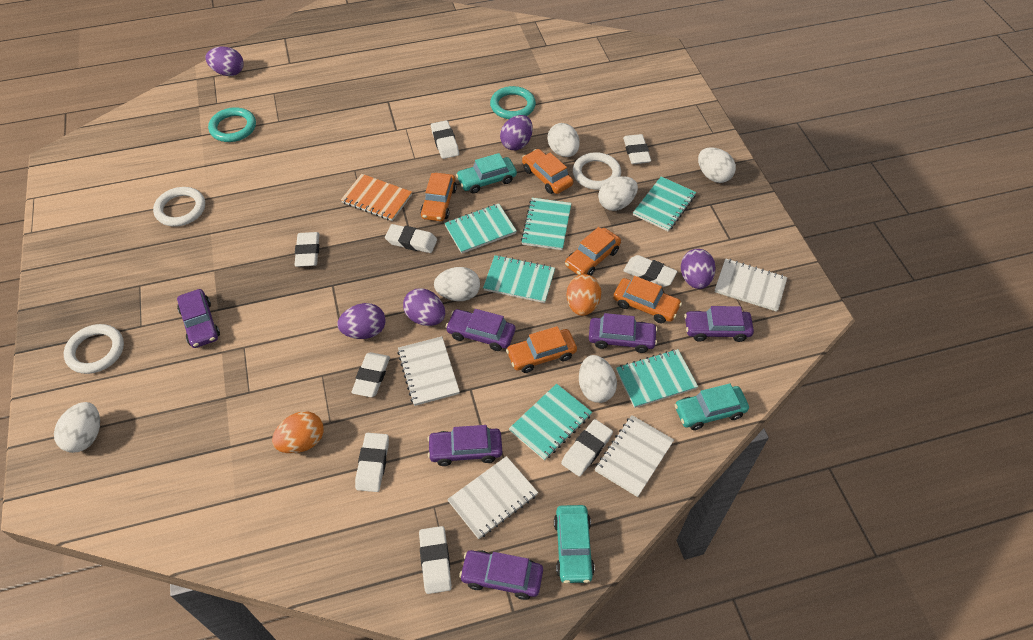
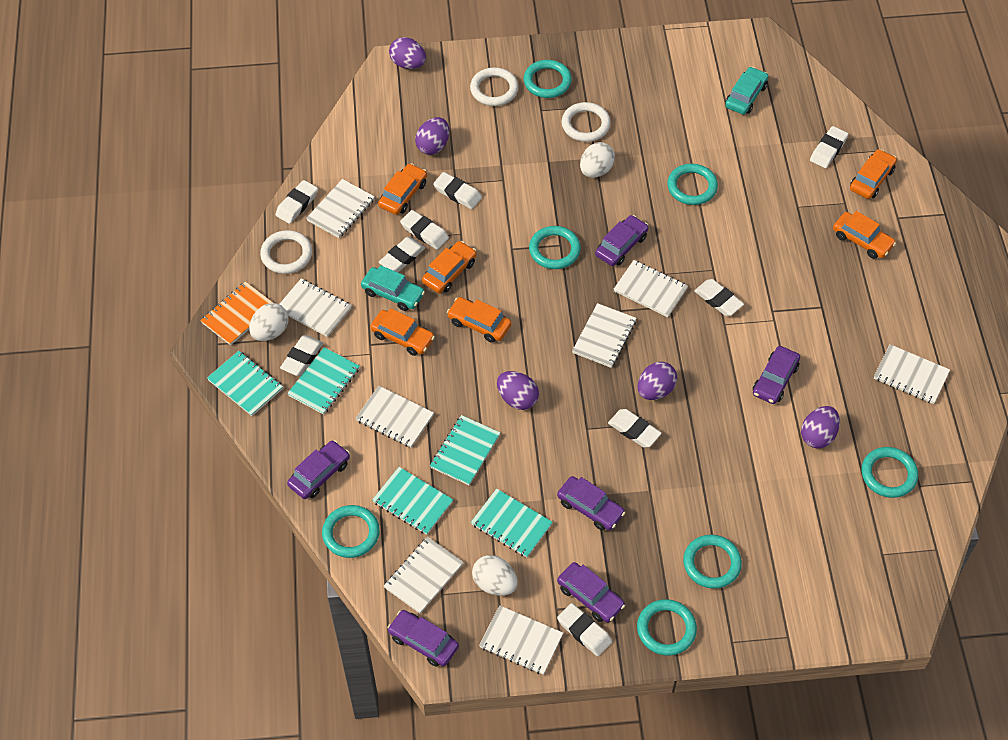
orange car: [420,173,457,221] [506,326,577,373] [522,149,573,194] [565,227,621,275] [613,276,682,323] = 5 -> [370,308,435,356] [378,163,427,215] [422,241,476,293] [447,297,512,342] [833,211,896,259] [850,149,897,199] = 6
orange egg: [272,411,324,453] [566,274,602,316] = 2 -> none = 0
turquoise car: [456,153,517,194] [554,505,595,583] [675,384,749,430] = 3 -> [361,265,425,311] [725,67,768,115] = 2
turquoise notebook: [444,203,517,254] [483,255,555,303] [509,384,592,461] [521,198,572,250] [616,349,698,408] [633,176,696,232] = 6 -> [207,351,283,416] [287,347,360,415] [372,467,453,535] [430,415,500,485] [471,489,553,558] = 5
turquoise ring: [208,107,256,142] [490,86,536,119] = 2 -> [322,505,380,558] [524,60,572,98] [529,226,581,269] [637,599,697,656] [667,164,718,205] [683,535,742,589] [861,447,918,498] = 7
white egg: [54,402,100,453] [434,267,480,301] [547,123,580,157] [579,355,617,403] [598,176,638,211] [698,147,736,183] = 6 -> [249,303,289,341] [472,555,518,596] [580,142,615,178] = 3
white notebook: [397,336,460,406] [447,456,538,539] [595,415,674,497] [715,258,787,312] = 4 -> [280,279,352,337] [306,179,375,238] [355,386,434,448] [384,537,464,614] [479,605,563,675] [572,303,636,368] [614,260,688,317] [874,344,950,404] = 8

